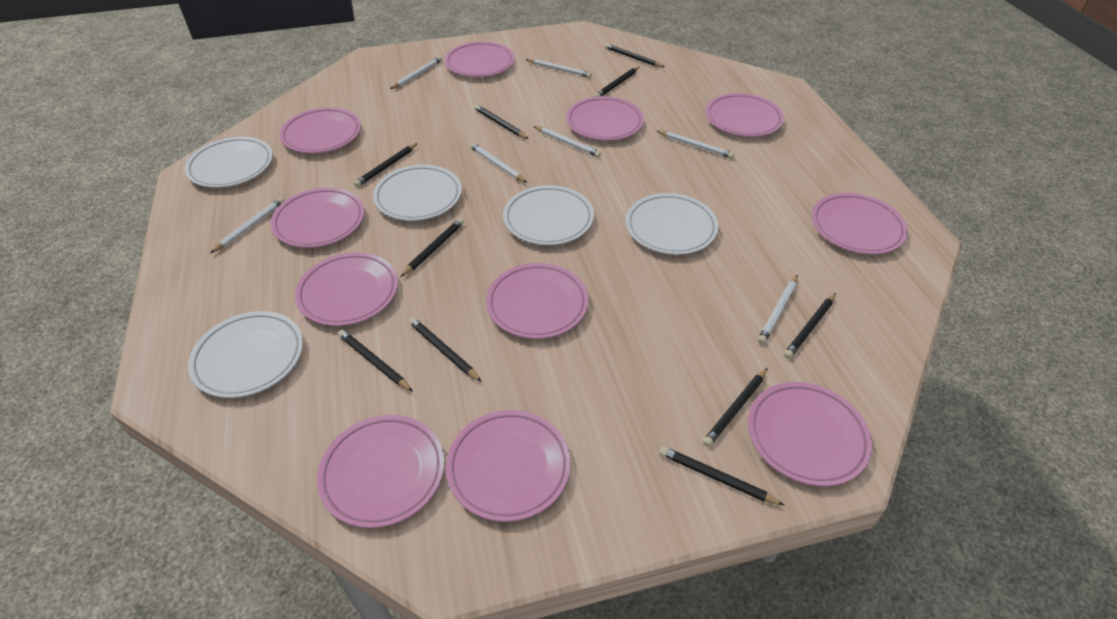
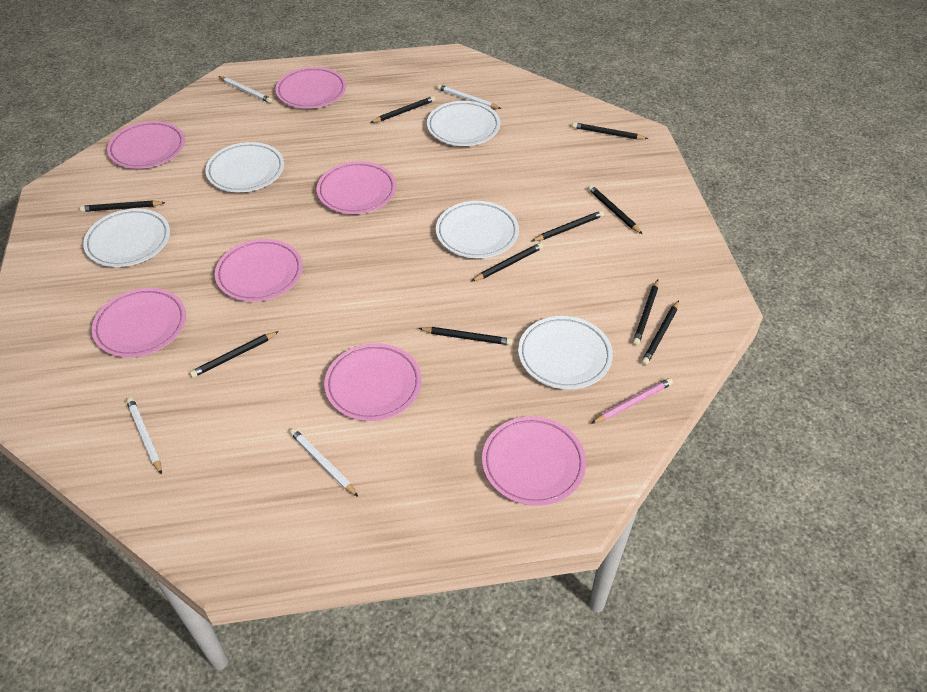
pink pencil: none = 0 -> [591,378,673,424] = 1
pink plate: [270,187,364,248] [279,107,361,153] [295,252,398,326] [317,415,444,528] [445,41,515,77] [446,410,571,522] [486,263,589,339] [566,96,644,141] [705,93,784,137] [748,382,872,486] [812,193,908,254] = 11 -> [92,288,186,357] [107,121,185,169] [215,239,303,302] [275,67,346,108] [317,161,396,214] [324,343,422,421] [482,416,586,506] = 7
white pencil: [210,197,285,253] [390,56,442,89] [470,143,527,183] [525,59,592,78] [534,126,601,157] [657,131,734,159] [758,275,798,344] = 7 -> [126,397,162,475] [219,76,272,103] [290,428,358,497] [437,84,501,109] = 4

